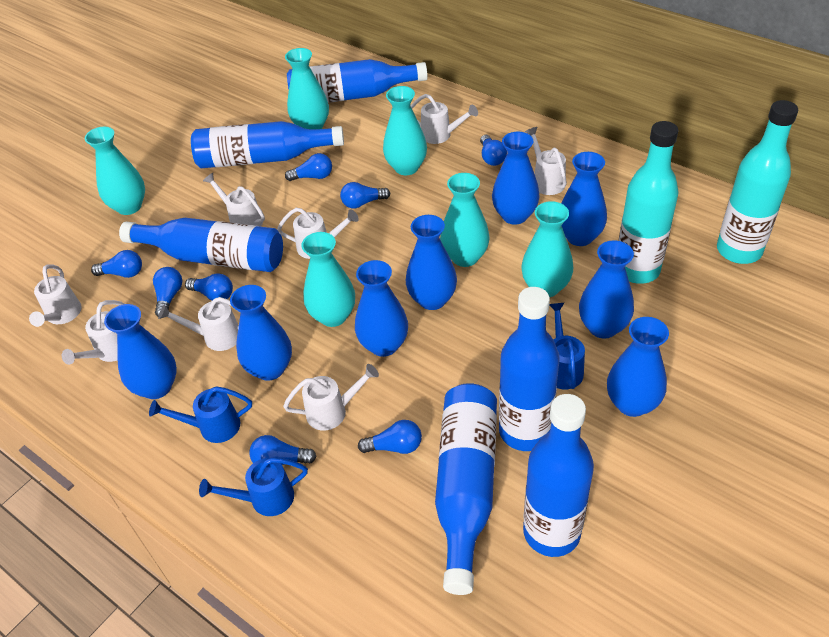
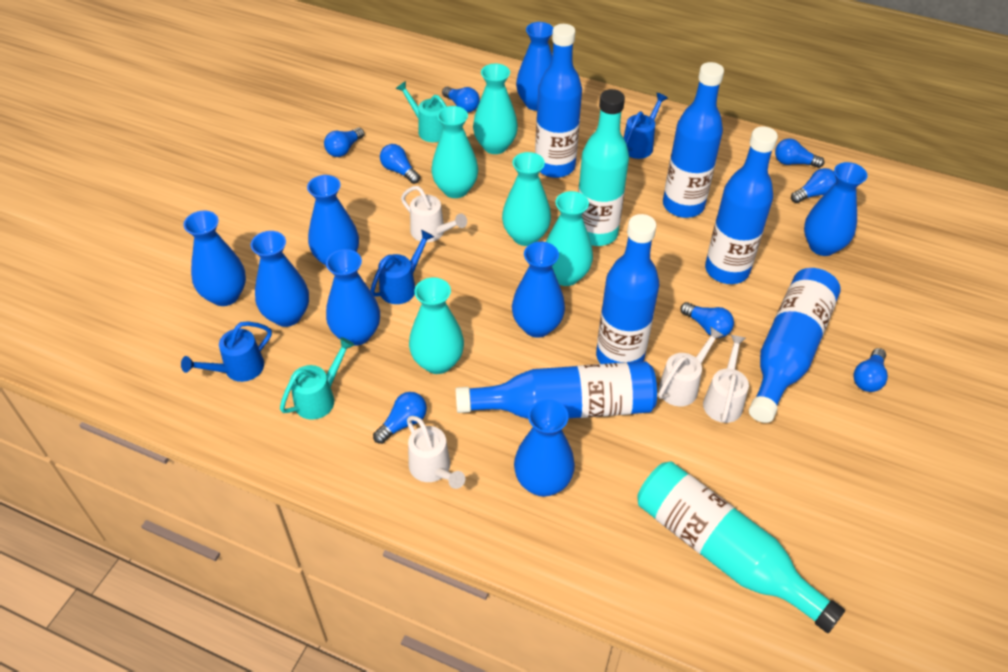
turquoise vase: [85,127,145,215] [285,48,329,129] [301,232,355,327] [383,86,427,175] [440,173,490,267] [521,201,573,297] = 6 -> [409,277,464,374] [431,106,478,198] [473,64,518,154] [502,152,551,246] [546,191,593,286] = 5
turquoise watering can: none = 0 -> [280,337,354,420] [396,81,447,142] = 2
white watering can: [29,264,82,327] [62,300,125,365] [158,297,239,351] [203,173,265,227] [277,208,359,259] [283,364,379,430] [411,94,478,144] [525,127,567,195] = 8 -> [401,186,467,242] [407,416,465,489] [658,327,724,406] [703,335,749,423] = 4

